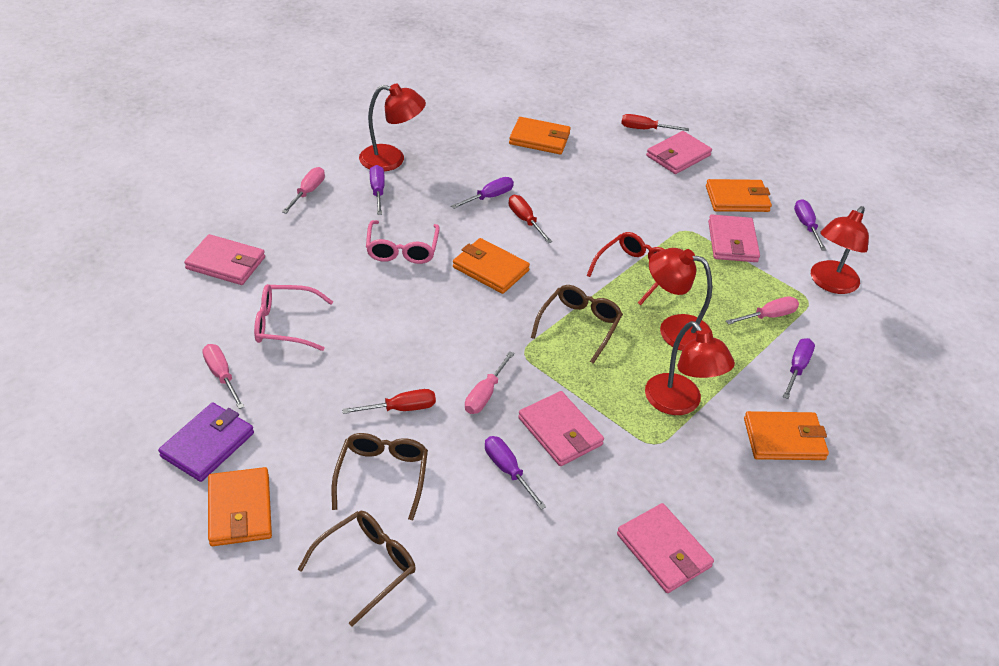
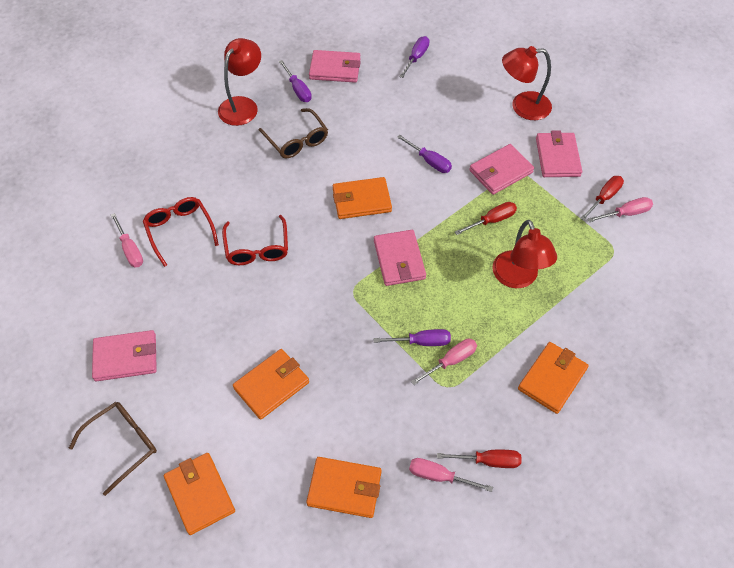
brown glasses: [298,511,416,627] [332,433,428,520] [531,285,623,364] = 3 -> [69,402,157,496] [259,108,328,158] = 2
pink glasses: [254,284,333,351] [366,220,440,264] = 2 -> none = 0
purple screwdriver: [370,165,385,215] [451,177,514,209] [485,436,546,510] [783,338,815,399] [794,199,827,251] = 5 -> [279,60,312,102] [374,329,451,346] [397,135,452,173] [399,36,430,78] = 4
purple wallet: [158,403,254,482] = 1 -> none = 0
red glasses: [587,232,664,305] = 1 -> [143,197,219,267] [222,215,288,265] = 2
red lamp: [359,84,426,171] [645,321,735,415] [649,248,713,351] [811,206,869,294] = 4 -> [218,38,261,126] [492,220,557,288] [502,46,552,120] = 3

